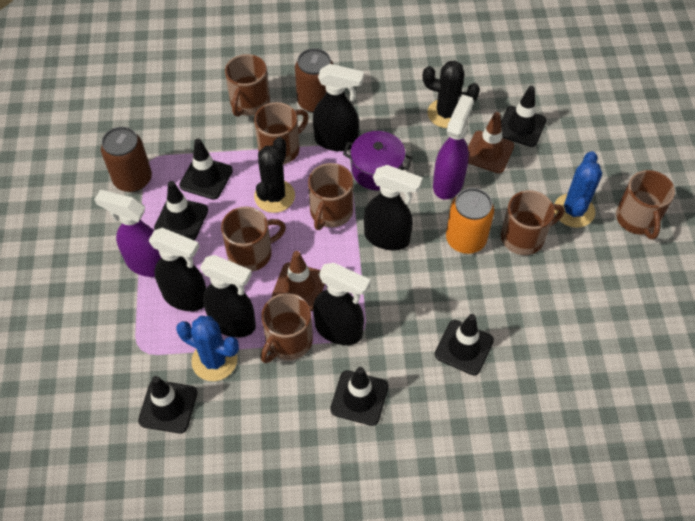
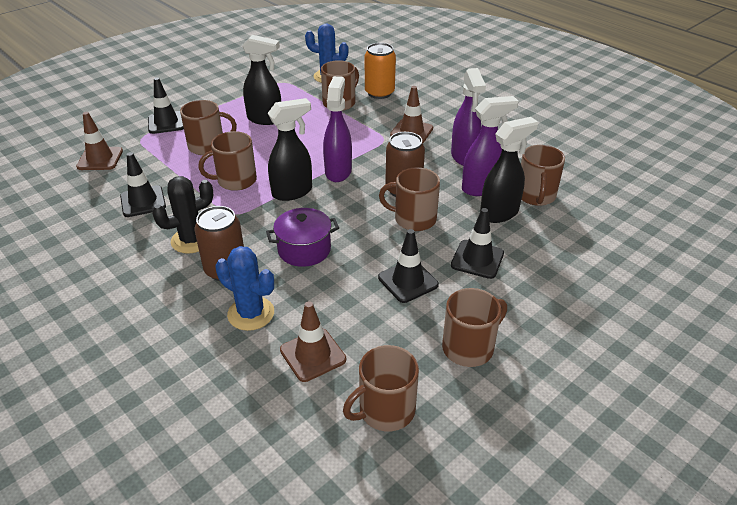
black cactus: [254,137,295,213] [423,61,480,128] = 2 -> [152,176,213,254] = 1
black spray bottle: [149,228,206,311] [200,255,256,337] [313,64,364,151] [313,263,371,345] [364,165,423,250] = 5 -> [242,35,281,125] [268,98,312,201] [480,117,538,223] = 3
black traffic cone: [138,376,197,434] [154,181,208,240] [179,139,233,200] [330,367,388,426] [435,314,494,376] [501,86,546,147] = 6 -> [120,152,166,217] [148,78,184,134] [378,229,439,303] [451,208,504,279] = 4
brown traffic cone: [272,251,325,311] [468,112,514,173] = 2 -> [76,112,123,170] [280,301,346,382] [390,86,433,143] = 3
purple spray bottle: [94,190,161,277] [433,95,474,200] = 2 -> [323,76,352,182] [451,68,486,166] [462,96,519,196] = 3

